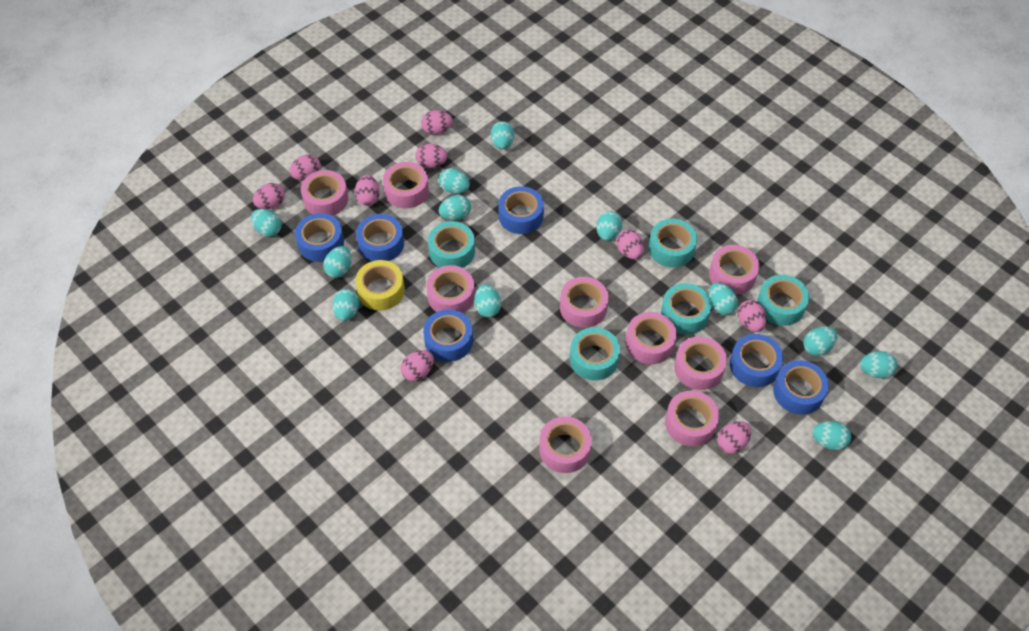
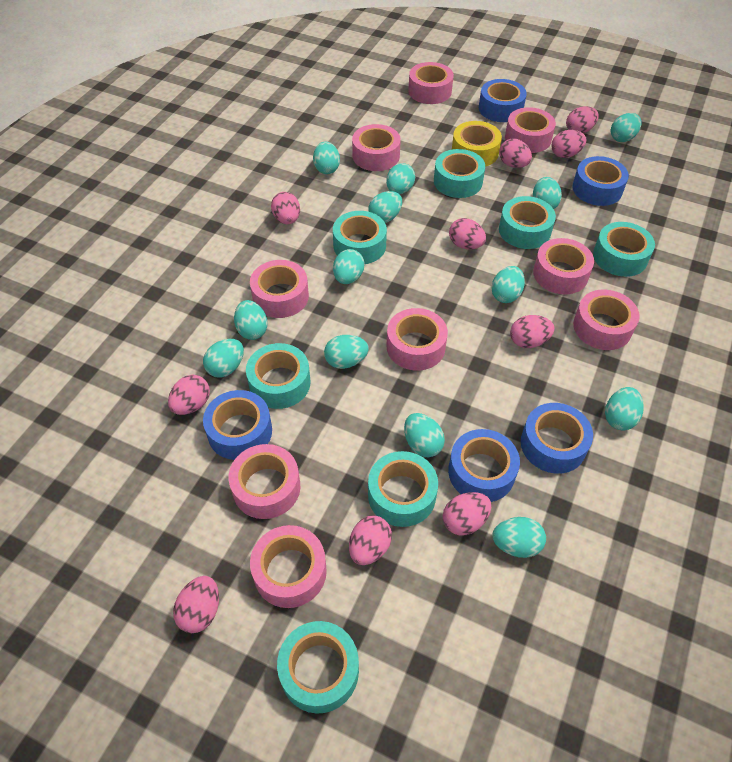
blue tape: [295,213,344,262] [356,214,404,261] [423,309,473,362] [498,186,544,234] [730,334,783,387] [773,360,829,415] = 6 -> [203,390,272,460] [448,429,520,502] [479,79,527,122] [521,403,593,474] [572,156,629,206] = 5
pink egg: [253,183,285,209] [289,154,321,180] [355,175,380,206] [401,350,434,381] [416,144,448,168] [421,110,453,135] [616,230,644,259] [717,421,751,454] [738,300,767,332] = 9 -> [168,375,210,415] [173,576,219,633] [271,192,300,224] [349,516,392,565] [443,492,491,536] [449,218,486,249] [499,138,532,168] [510,315,555,348] [552,130,586,158] [566,106,599,134] = 10
turquoise egg: [251,209,282,237] [323,246,352,278] [333,289,360,321] [439,168,470,194] [439,195,471,221] [475,284,501,317] [491,121,514,149] [597,211,622,241] [709,283,738,315] [803,327,837,356] [812,421,851,450] [860,351,897,379] = 12 -> [203,339,244,378] [234,300,268,340] [313,142,340,174] [324,335,369,369] [333,249,365,284] [368,191,402,223] [386,163,415,194] [404,413,445,457] [492,266,525,303] [492,517,546,558] [533,177,562,209] [605,387,644,430] [611,113,641,142] = 13
turquoise tape: [428,221,475,268] [570,327,620,380] [649,219,697,267] [661,283,712,334] [757,275,809,326] = 5 -> [246,343,310,409] [277,621,359,714] [333,211,387,264] [368,451,438,527] [434,149,485,198] [499,196,556,249] [593,222,655,277] = 7

